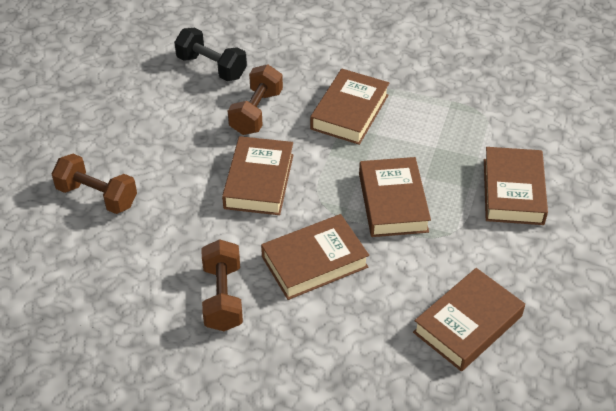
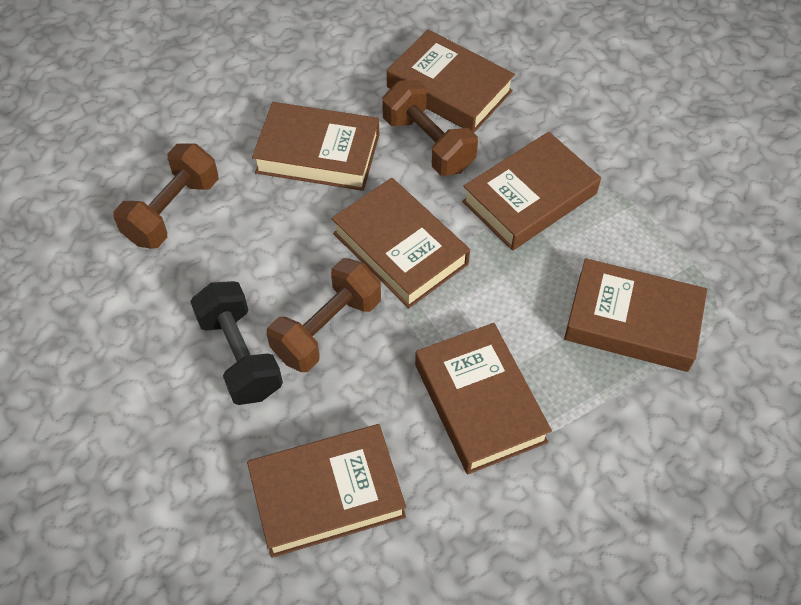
brown book: [222,136,293,215] [261,214,369,300] [310,69,389,145] [359,157,431,237] [413,268,525,371] [484,147,548,225] = 6 -> [247,424,406,558] [252,102,379,191] [332,178,470,308] [387,29,515,133] [415,323,552,474] [462,132,601,251] [564,258,707,372] = 7

